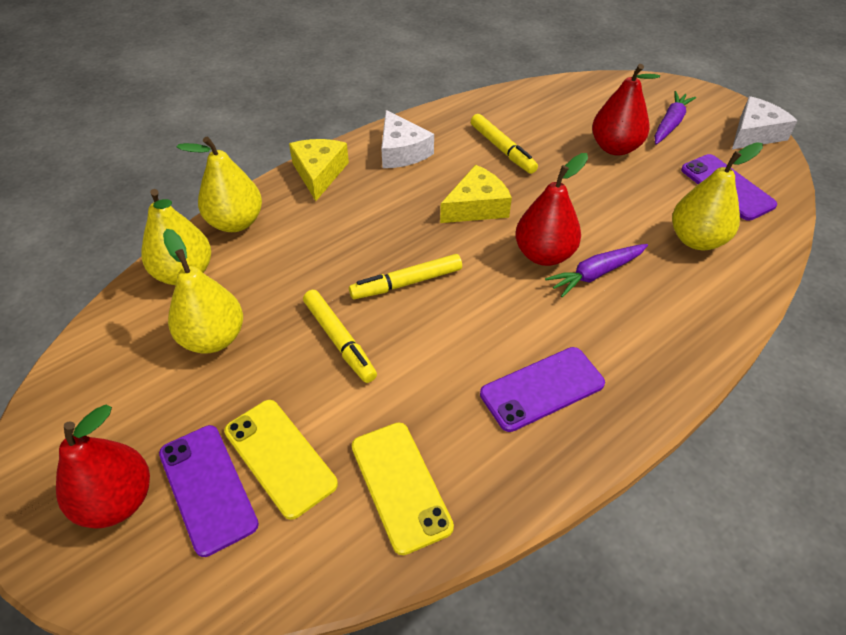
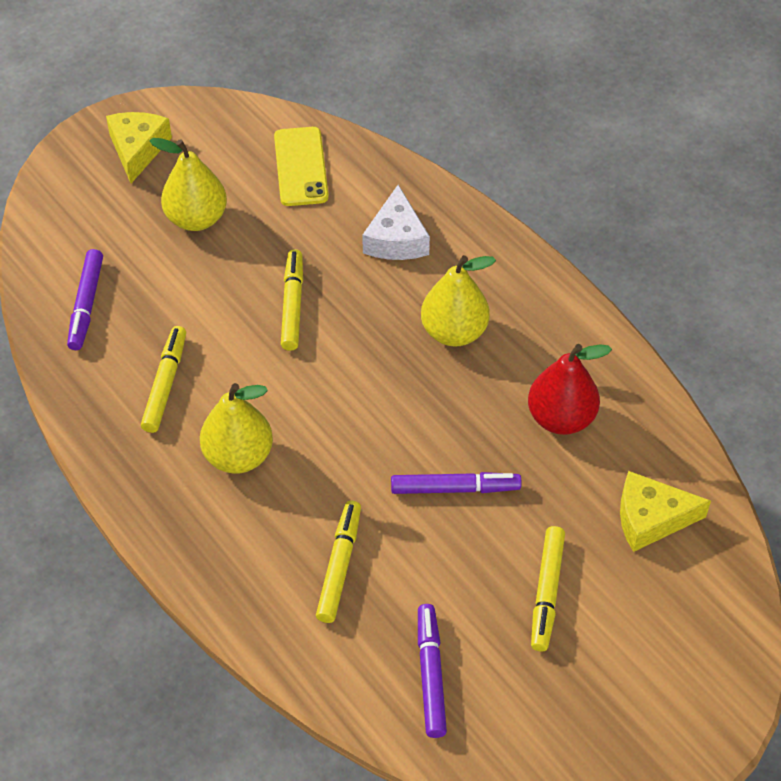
purple carrot: [545,244,648,298] [654,91,696,145] = 2 -> none = 0
purple marker: none = 0 -> [67,249,103,350] [391,472,521,494] [418,604,447,738] = 3
purple phone: [159,425,259,557] [480,347,605,432] [681,154,777,221] = 3 -> none = 0
red pear: [56,405,150,529] [515,153,588,266] [592,64,660,156] = 3 -> [528,344,612,435] = 1
white cheese: [381,110,434,168] [732,96,798,150] = 2 -> [362,185,430,260] = 1
yellow marker: [303,290,377,383] [349,254,462,299] [471,114,538,174] = 3 -> [141,326,186,433] [281,249,303,351] [316,501,361,623] [531,526,565,651] = 4
yellow pear: [142,189,211,285] [163,229,243,354] [177,136,262,232] [672,142,763,250] = 4 -> [149,138,227,231] [200,383,273,474] [421,255,496,347] = 3
yellow phone: [224,400,338,520] [352,422,454,555] = 2 -> [274,127,329,206] = 1

